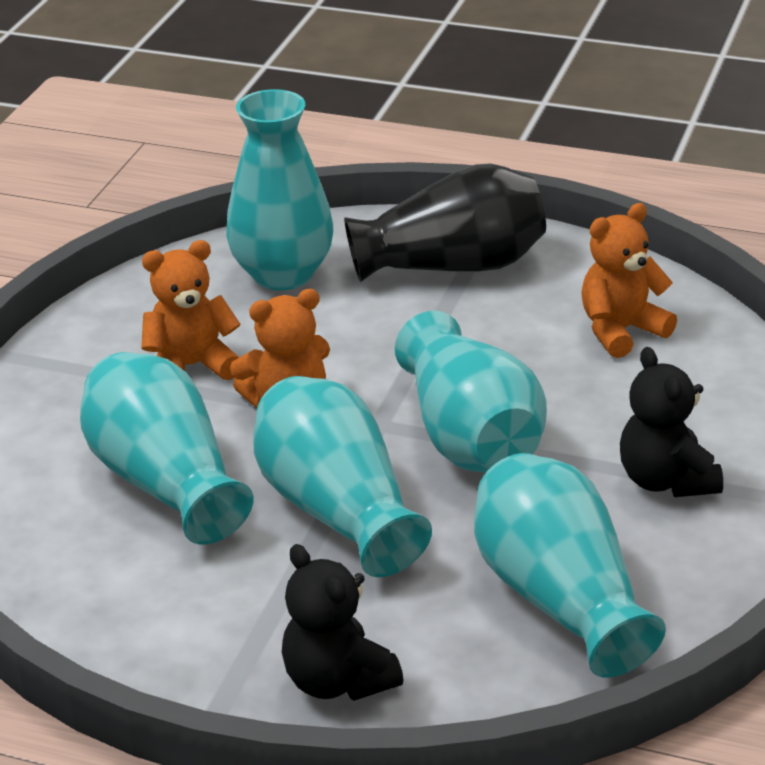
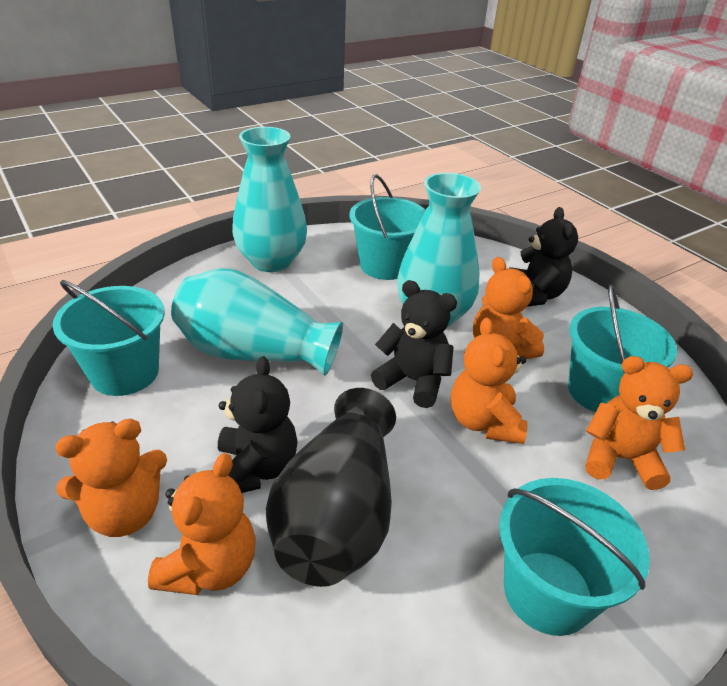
black teddy bear: [282,544,404,701] [620,347,723,497] = 2 -> [218,356,298,493] [371,280,457,408] [510,207,578,307] = 3
orange teddy bear: [141,240,241,380] [230,289,330,408] [581,203,677,358] = 3 -> [55,419,167,537] [148,453,256,595] [451,318,527,444] [473,257,544,359] [585,356,693,490] = 5
turquoise bucket: none = 0 -> [52,280,165,396] [349,174,425,280] [499,478,650,636] [568,284,677,412] = 4
turquoise vase: [80,352,253,545] [226,89,333,291] [253,376,432,577] [395,311,547,472] [474,453,666,678] = 5 -> [171,268,343,376] [232,127,307,272] [397,173,481,327] = 3

